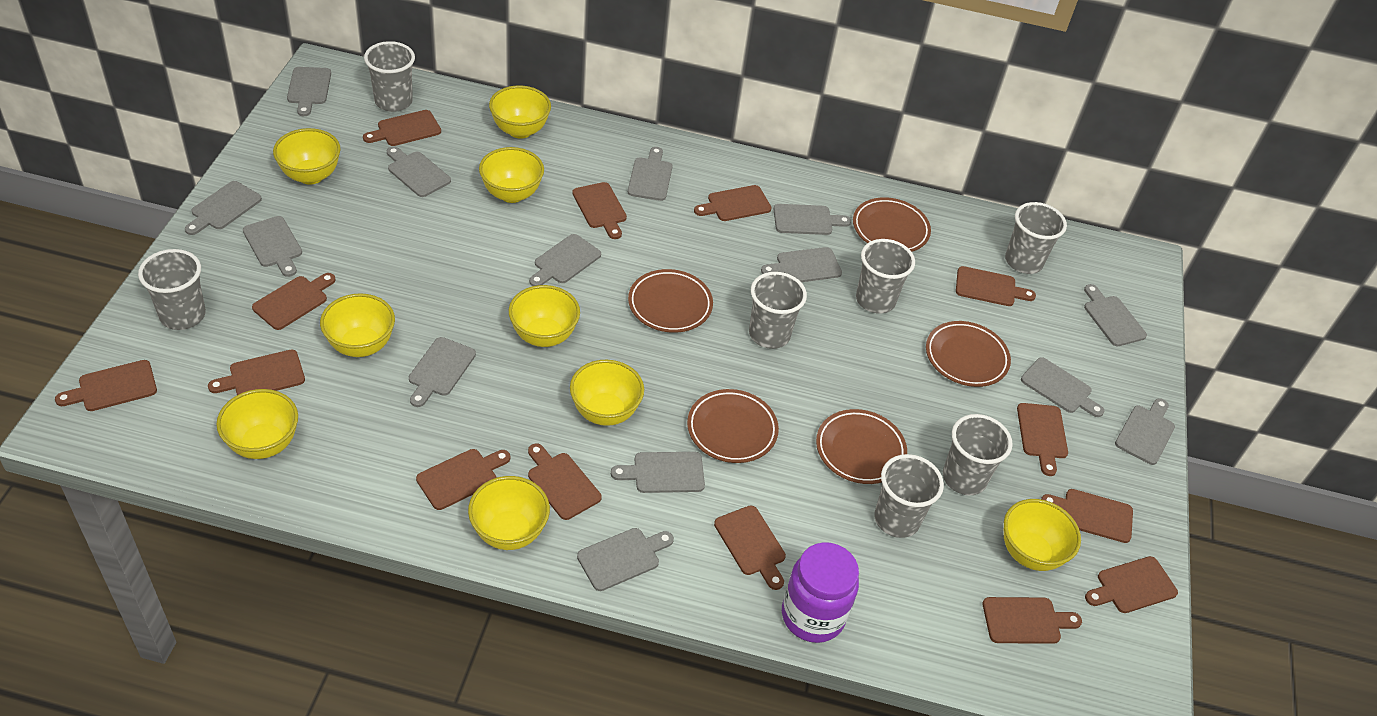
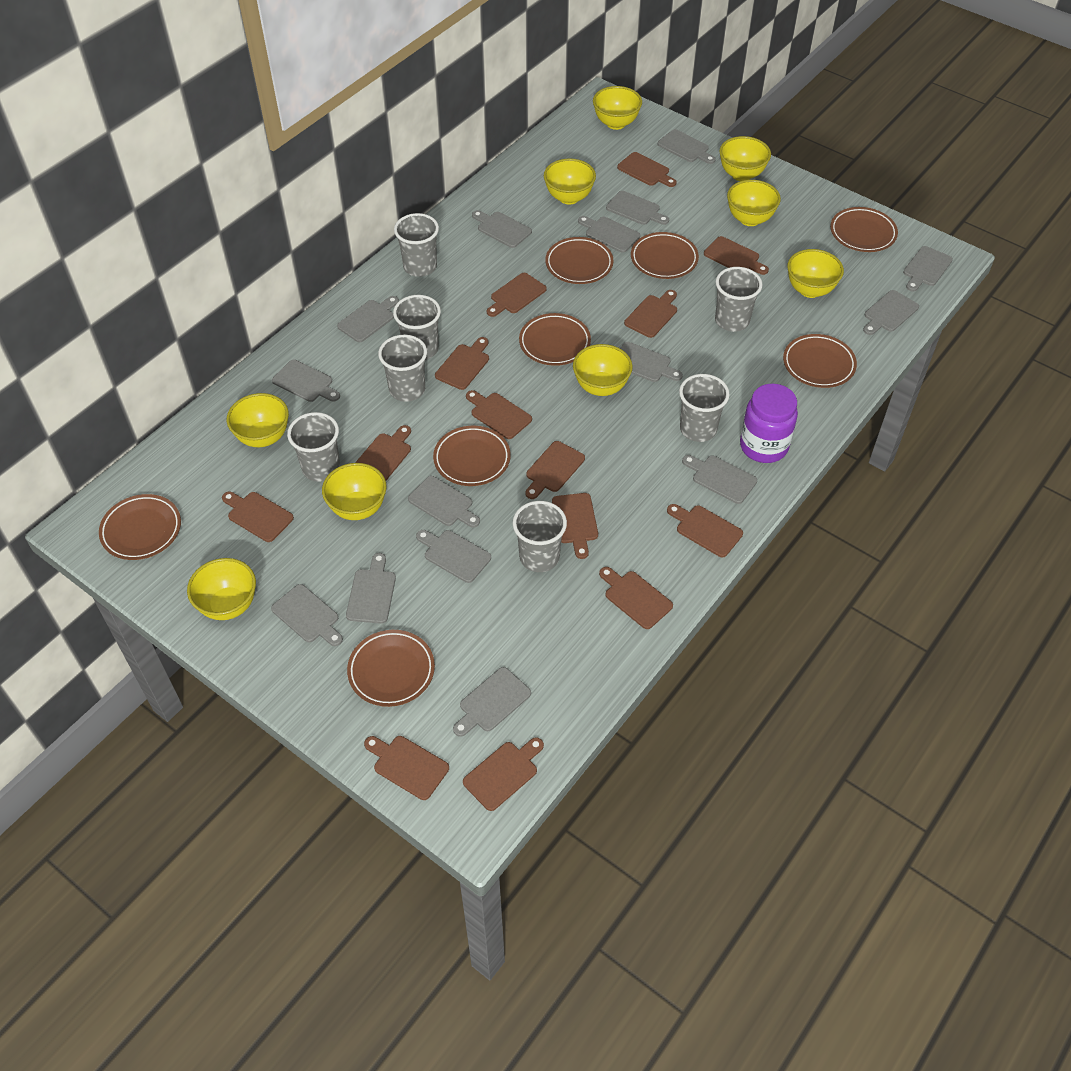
brown plate: [628,269,713,333] [687,389,779,463] [816,409,907,484] [853,197,931,252] [926,321,1011,387] = 5 -> [99,494,181,560] [347,630,435,707] [433,426,511,486] [519,313,591,366] [545,237,614,284] [631,232,699,279] [783,334,857,388] [830,207,898,252] = 8
grey cutting board: [185,181,262,235] [243,216,302,277] [287,67,331,116] [387,146,451,197] [409,337,476,407] [529,234,601,286] [577,528,674,591] [611,452,705,493] [628,147,672,201] [761,247,842,282] [773,204,851,235] [1021,357,1105,417] [1084,284,1147,346] [1115,398,1175,465] = 14 -> [271,584,343,646] [272,360,340,402] [337,296,399,342] [346,553,396,624] [408,476,480,527] [416,530,491,583] [453,667,531,737] [472,210,532,248] [578,216,640,253] [606,191,669,225] [620,342,683,382] [657,129,716,164] [682,455,757,504] [863,290,919,335] [903,246,953,291] = 15

